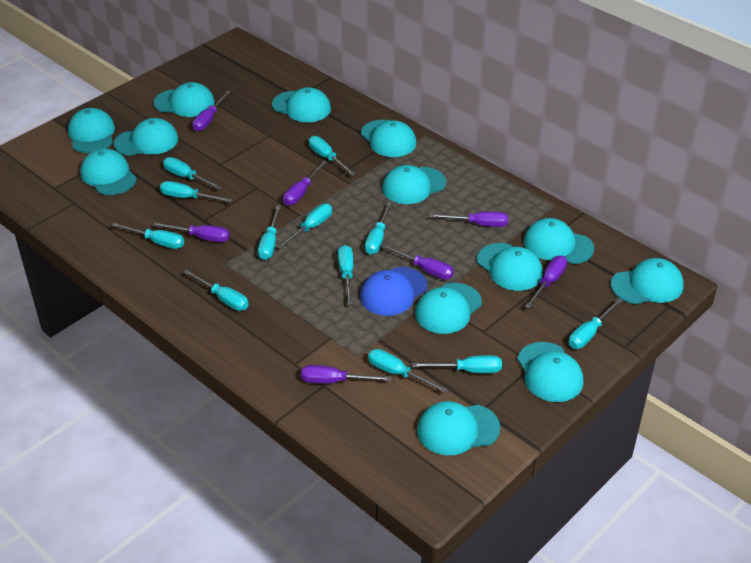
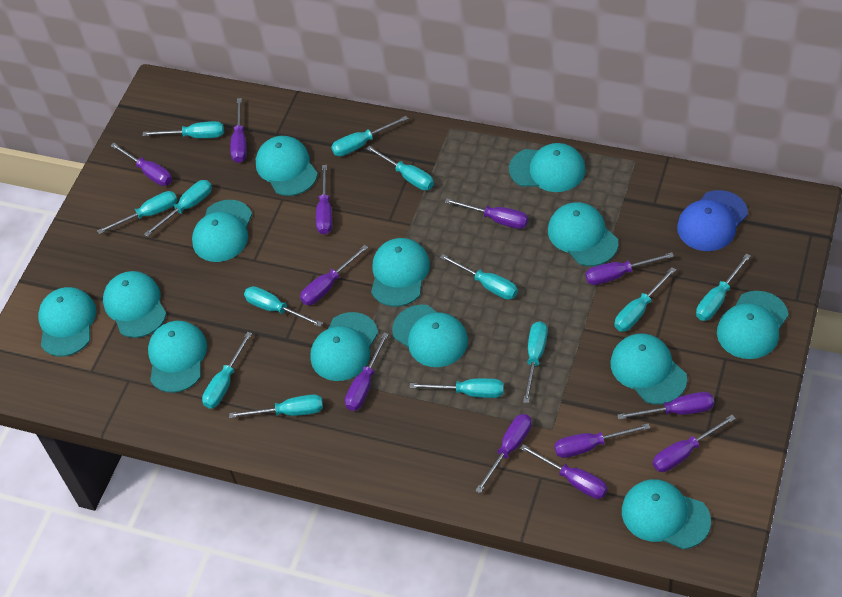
purple screwdriver: [153,222,230,242] [192,91,231,131] [283,161,327,205] [301,365,392,384] [381,244,454,280] [430,212,508,227] [525,256,567,308] = 7 -> [110,143,172,186] [230,98,247,163] [300,245,368,305] [316,165,332,235] [345,333,389,411] [445,198,528,229] [475,414,532,493] [520,444,608,499] [554,423,650,458] [585,252,674,285] [617,392,714,420] [653,415,736,472] = 12
turquoise screwdriver: [112,223,184,249] [160,181,232,202] [163,157,222,190] [183,270,249,311] [258,205,281,260] [277,204,332,249] [309,136,355,176] [338,245,353,304] [365,202,393,255] [368,349,448,393] [412,355,502,373] [569,298,623,349] = 12 -> [97,191,178,234] [143,121,224,138] [144,180,212,237] [202,332,252,408] [229,394,323,418] [244,286,323,327] [331,116,408,156] [366,146,434,190] [409,378,504,398] [440,254,518,300] [523,321,548,403] [615,267,676,332] [696,253,751,321] = 13

